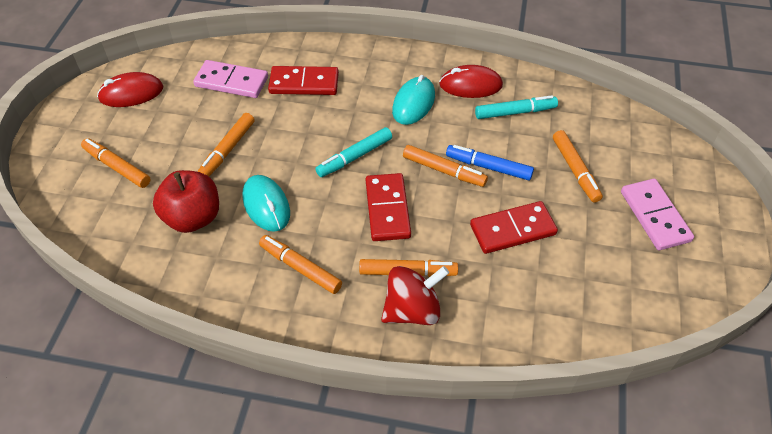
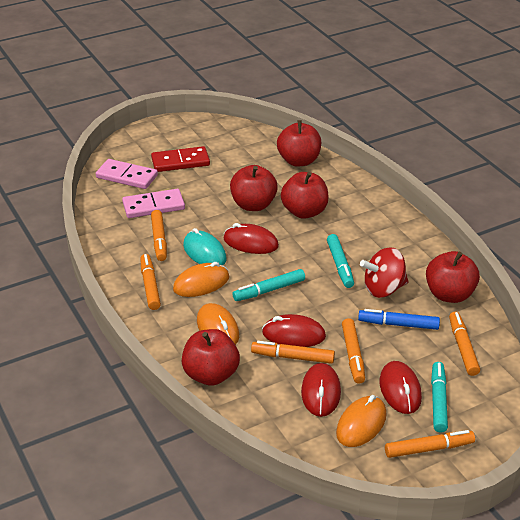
orange mouse: none = 0 -> [173,262,229,297] [197,303,239,345] [336,395,387,447] = 3
red apple: [153,170,219,233] = 1 -> [182,329,240,386] [230,165,278,211] [277,120,321,167] [281,172,329,219] [426,251,480,303] = 5
red domino: [268,66,339,95] [366,173,411,241] [470,201,558,254] = 3 -> [151,146,210,172] = 1
red mouse: [97,72,163,107] [439,65,503,98] = 2 -> [223,223,279,254] [262,314,326,347] [301,363,341,417] [380,361,422,414] = 4
turquoise marker: [315,127,392,177] [475,95,558,119] = 2 -> [233,269,305,301] [327,234,354,288] [431,362,448,433] = 3
turquoise mouse: [242,175,290,232] [392,75,435,125] = 2 -> [183,228,227,266] = 1

